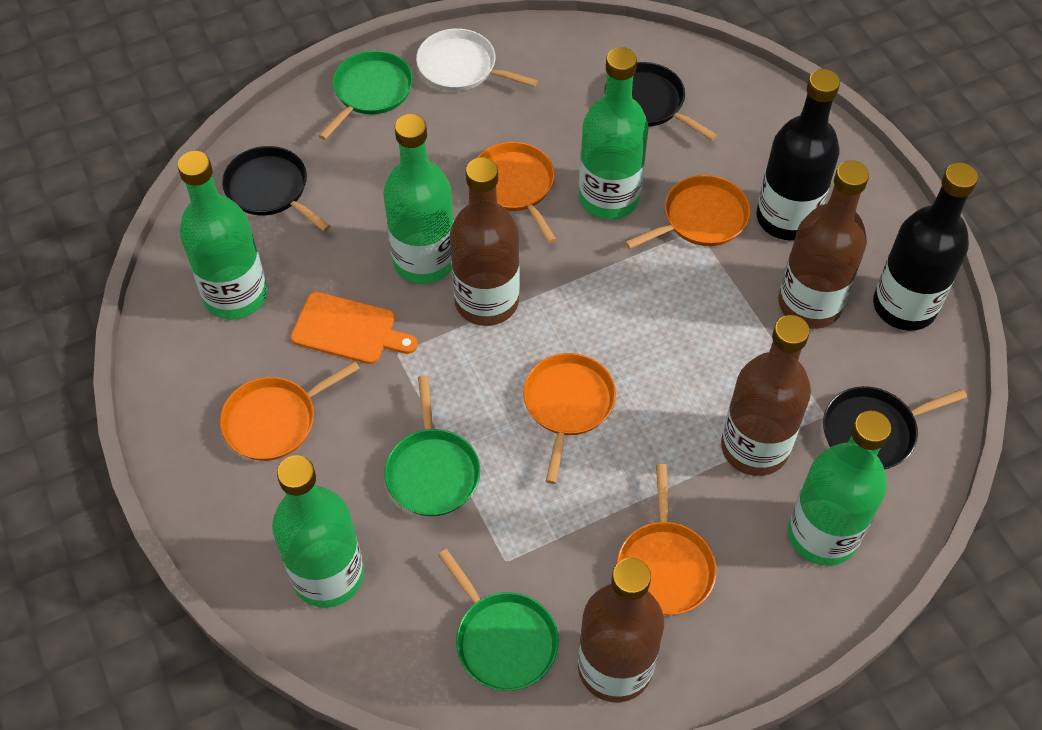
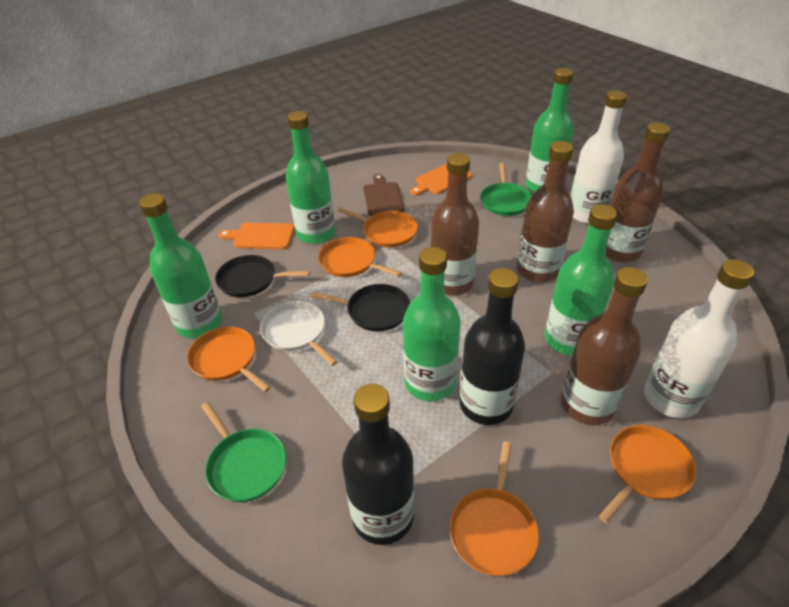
black pan: [222,146,331,232] [604,62,718,141] [823,386,967,470] = 3 -> [215,255,310,297] [310,284,410,331] = 2
brown cutting board: none = 0 -> [363,174,404,216] = 1
green pan: [319,50,413,140] [384,375,480,516] [438,549,559,691] = 3 -> [201,402,286,502] [481,163,532,216] = 2
orange cutting board: [291,292,418,364] = 1 -> [219,223,295,249] [410,163,472,195] = 2
white bottle: none = 0 -> [570,90,627,224] [644,259,754,418] = 2

